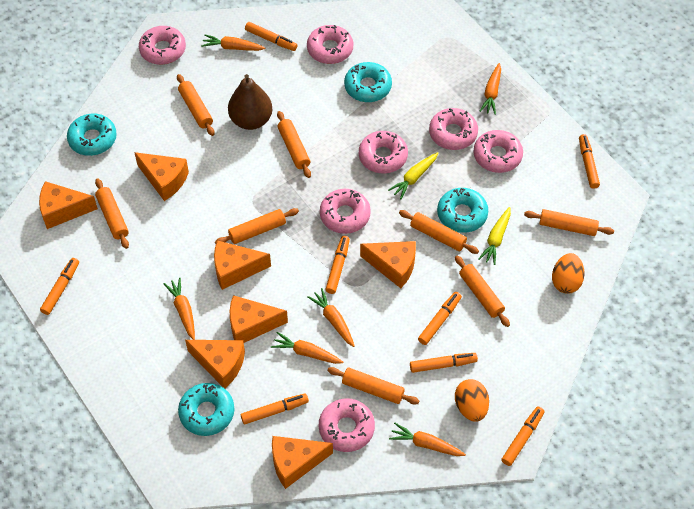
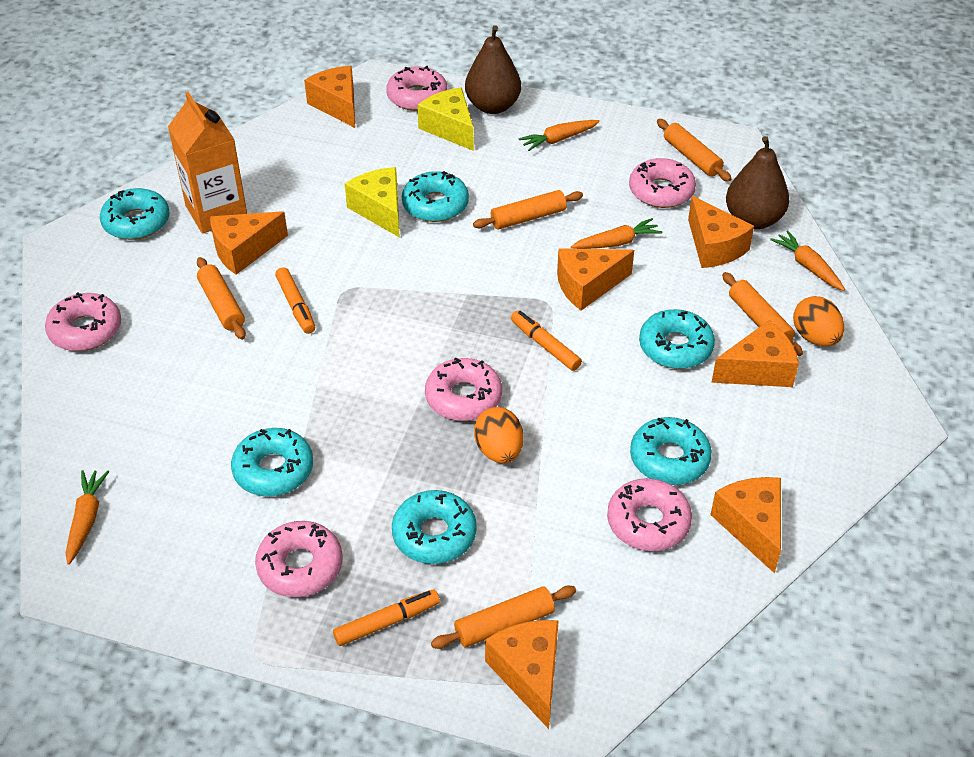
brown pear: [228,74,272,130] = 1 -> [465,25,521,114] [726,136,789,229] = 2
orange carrot: [163,277,195,340] [201,34,265,51] [271,332,343,364] [307,288,355,347] [389,423,466,456] [479,63,501,115] = 6 -> [66,470,109,565] [519,120,600,151] [571,218,662,249] [770,230,845,291] = 4
orange carton: none = 0 -> [168,92,247,233] = 1
orange marker: [40,258,79,315] [241,393,309,425] [245,22,297,51] [325,236,350,294] [410,353,478,373] [418,292,462,345] [501,407,544,466] [579,134,600,189] = 8 -> [275,267,315,334] [333,589,440,646] [511,310,582,371] = 3
orange rolling pin: [95,178,129,249] [177,74,215,136] [215,208,299,244] [277,111,311,178] [328,367,419,405] [399,210,479,254] [455,255,510,327] [524,209,614,236] = 8 -> [197,257,246,340] [431,586,576,649] [473,190,583,229] [657,119,732,182] [722,272,803,356] = 5
pink donut: [139,26,186,65] [307,25,353,64] [319,398,375,452] [320,189,371,234] [359,131,408,174] [429,108,478,150] [473,130,523,173] = 7 -> [45,292,121,351] [255,521,343,597] [386,65,448,111] [425,358,502,421] [607,478,692,551] [629,158,696,208] = 6
turquoise donut: [67,114,117,156] [178,383,234,436] [344,62,392,102] [437,188,488,233] = 4 -> [100,188,170,240] [231,428,313,496] [392,490,477,564] [402,171,469,222] [630,417,712,485] [639,309,715,369] = 6
yellow carrot: [388,152,438,199] [478,207,511,265] = 2 -> none = 0
yellow cheese: none = 0 -> [345,167,400,238] [417,87,474,151] = 2

